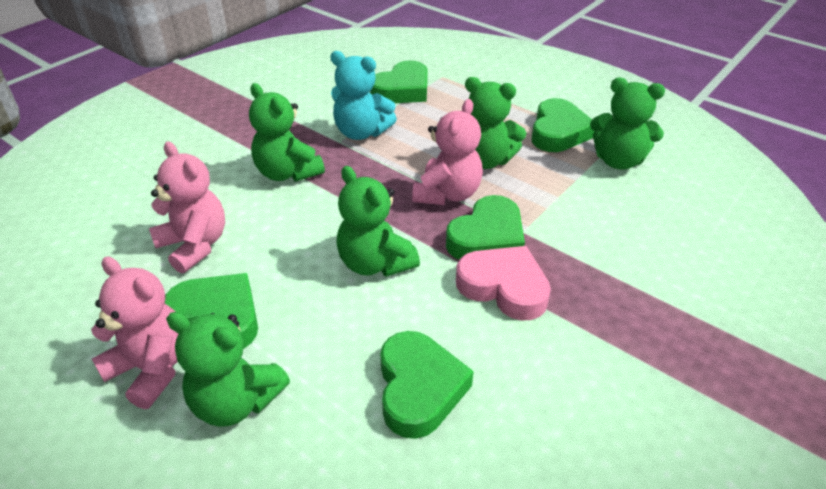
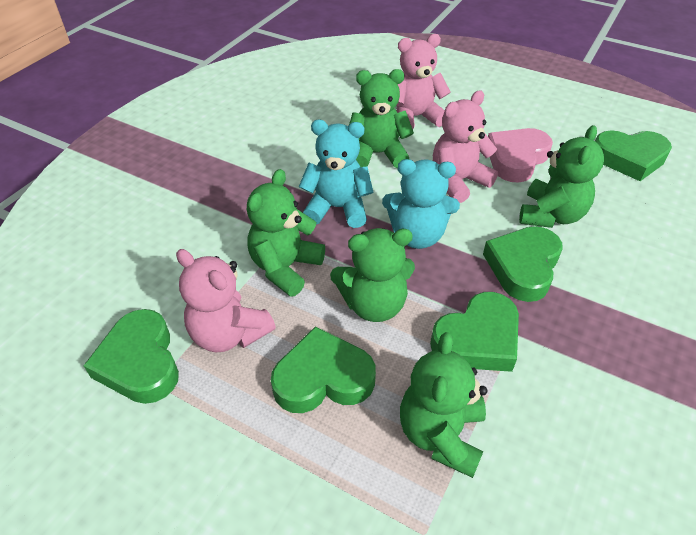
turquoise teddy bear: [330,51,397,140] = 1 -> [299,120,374,228] [382,159,460,249] = 2

